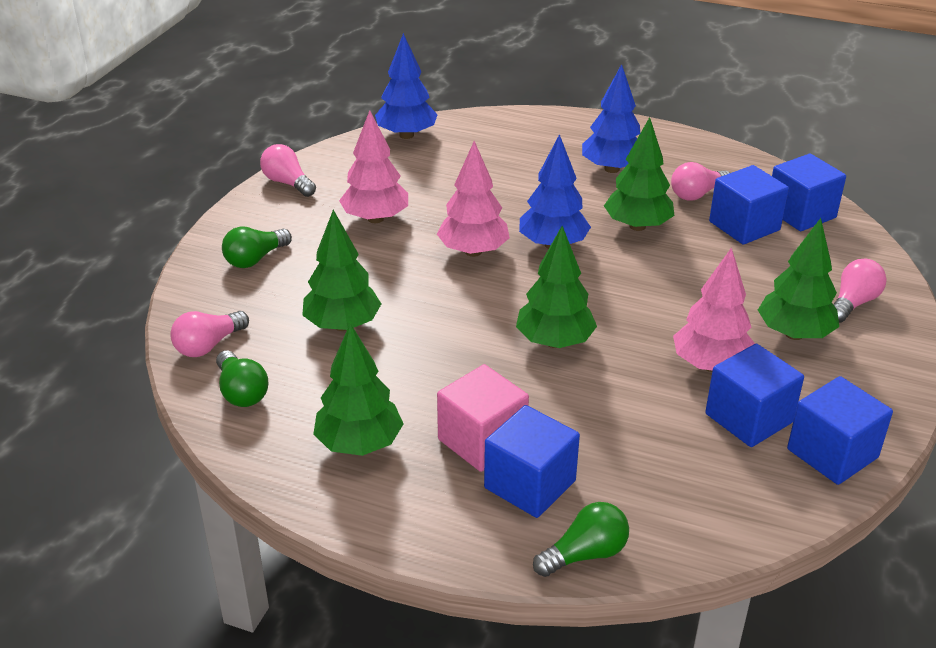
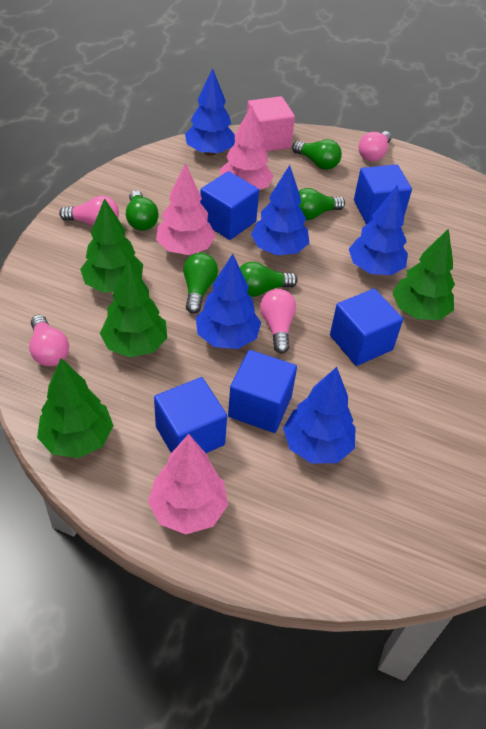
blue tree: [375,33,438,139] [519,134,591,249] [582,64,640,173] = 3 -> [185,68,235,156] [196,254,261,349] [251,165,309,255] [283,367,355,464] [349,185,408,275] = 5
green light bulb: [216,350,268,407] [222,226,292,268] [533,502,629,577] = 3 -> [126,190,159,231] [183,253,218,314] [239,262,298,297] [292,139,342,170] [299,188,345,220] = 5
green tree: [302,210,381,331] [313,323,403,456] [516,226,597,348] [604,117,675,231] [758,218,839,340] = 5 -> [37,358,114,458] [80,198,143,293] [100,260,167,357] [392,228,455,320] = 4

